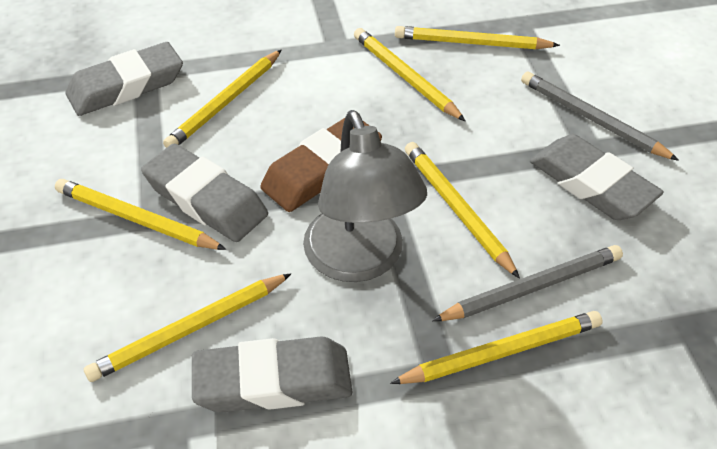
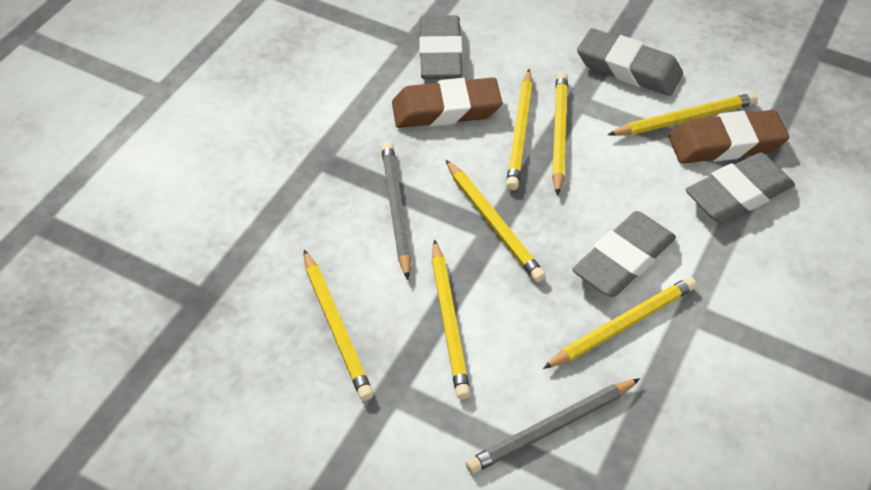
brown eraser: [260,118,382,212] = 1 -> [392,77,502,128] [669,110,789,164] = 2
grey lamp: [303,110,427,282] = 1 -> none = 0

